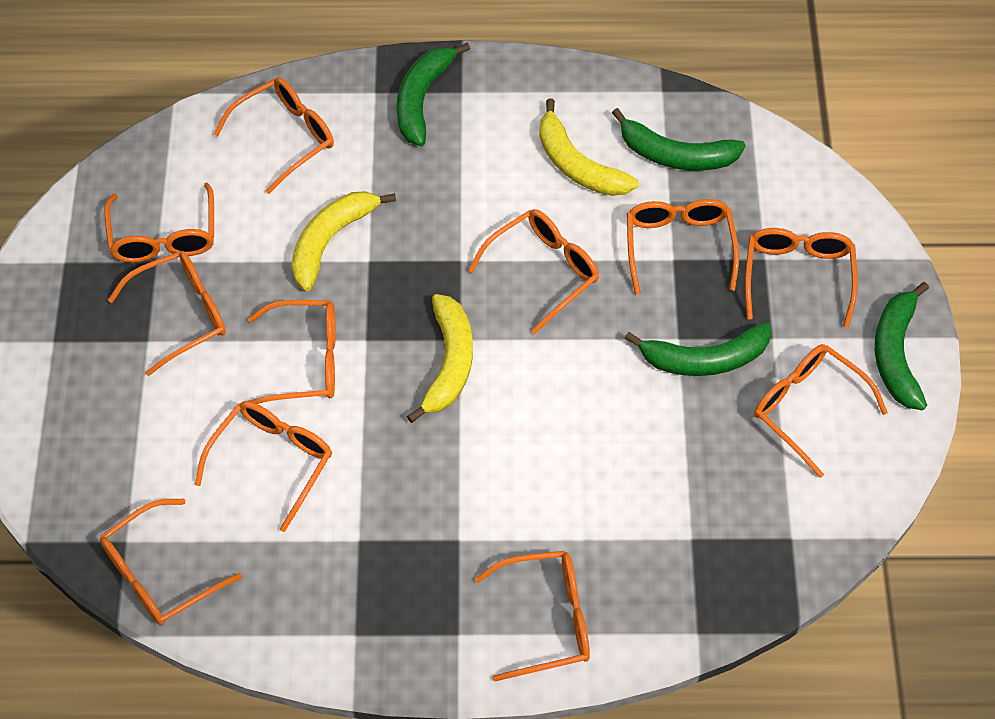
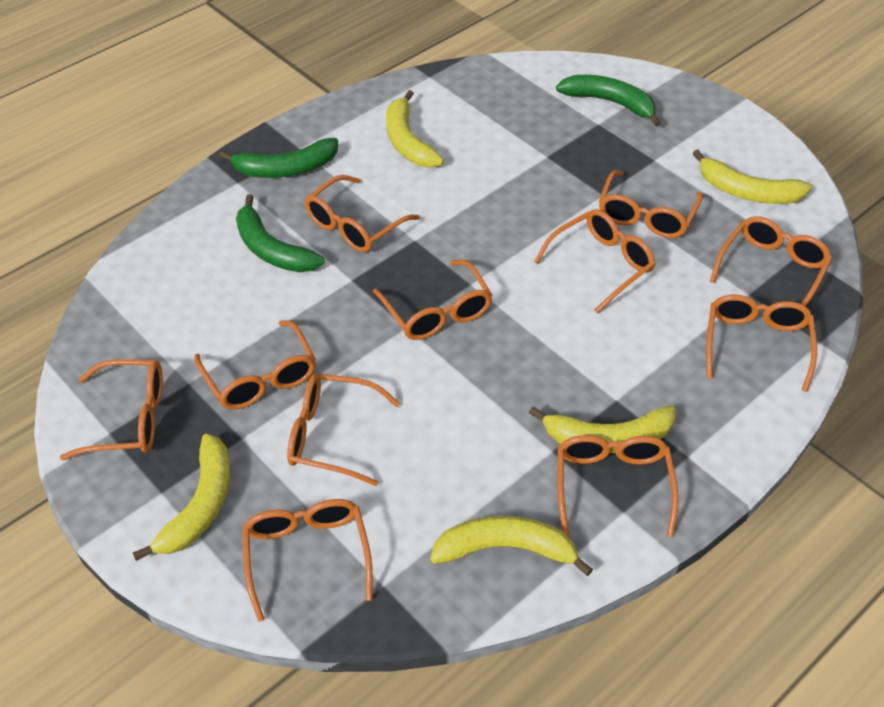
green banana: [397,42,470,146] [612,108,746,171] [624,322,771,376] [875,282,929,410] = 4 -> [219,138,338,178] [236,194,325,272] [556,75,661,127] = 3
yellow banana: [292,191,396,291] [407,294,473,423] [539,98,638,196] = 3 -> [133,434,230,561] [386,90,444,168] [430,516,593,576] [529,406,676,453] [693,150,812,204] = 5

